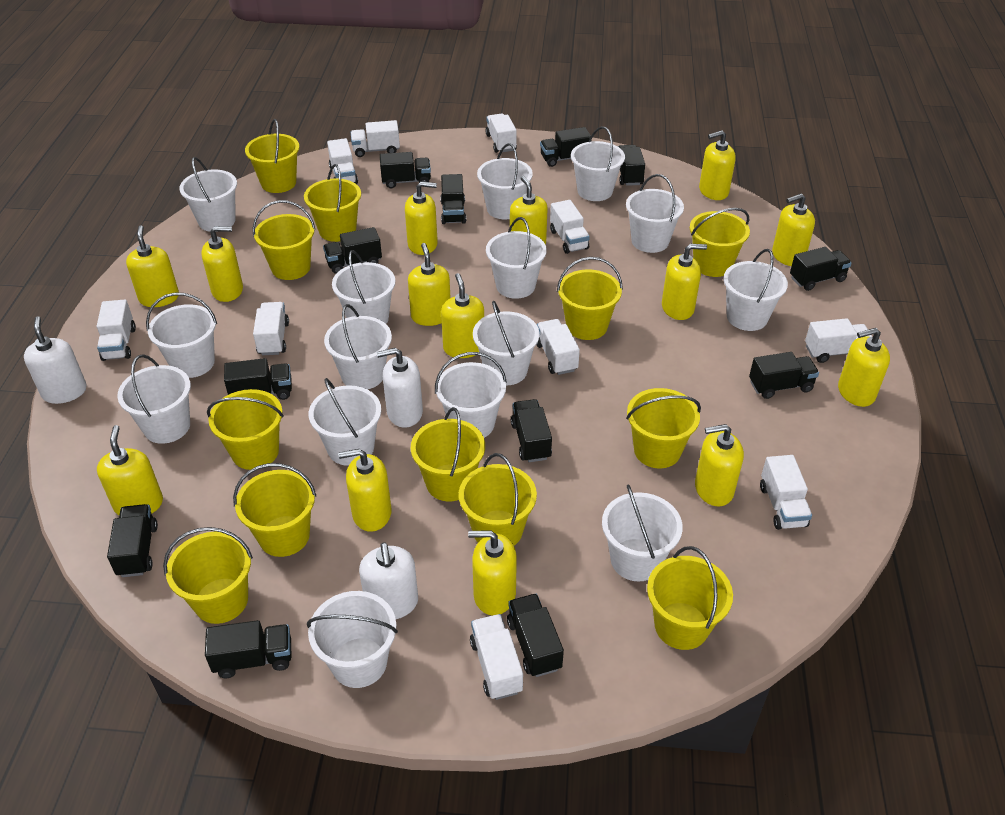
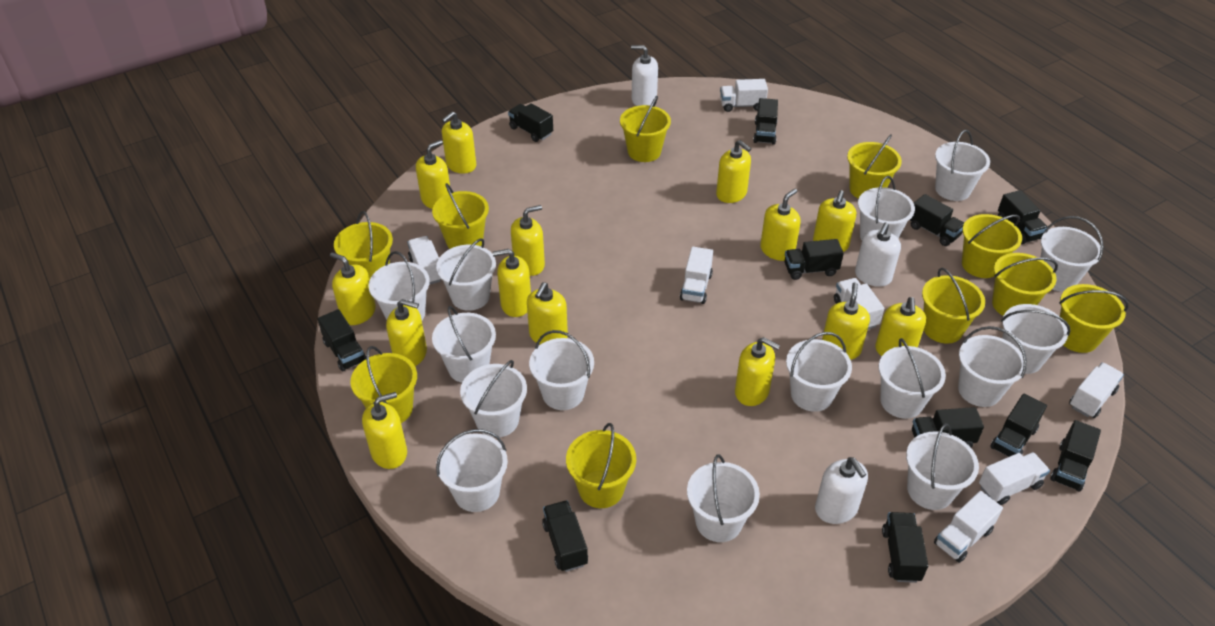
black truck: [107,504,158,577] [205,620,291,678] [224,358,292,400] [323,227,382,274] [380,152,431,188] [440,174,466,224] [507,594,564,677] [511,399,552,462] [540,127,591,167] [618,145,645,186] [749,352,819,399] [790,247,852,291] = 12 -> [317,309,366,371] [508,103,553,142] [542,500,588,572] [753,98,778,145] [785,239,844,280] [882,512,928,583] [910,194,964,246] [912,407,984,447] [990,394,1047,457] [998,190,1047,244] [1050,420,1101,491] = 11
white truck: [97,300,136,361] [253,302,289,355] [327,138,358,184] [351,120,400,157] [470,614,523,700] [485,114,517,153] [536,319,580,375] [550,200,590,254] [760,455,812,530] [805,318,872,363] = 10 -> [407,236,442,285] [680,247,713,304] [720,79,768,112] [834,278,884,329] [934,491,1003,563] [979,452,1050,505] [1069,362,1124,418] = 7
yellow bucket: [163,527,253,624] [207,389,284,470] [233,463,316,557] [245,119,299,193] [253,200,315,280] [304,164,361,242] [411,407,485,501] [459,453,537,546] [557,257,623,340] [626,388,701,468] [647,546,733,650] [690,208,750,277] = 12 -> [334,211,393,279] [350,346,417,423] [432,183,489,249] [566,423,636,508] [620,96,671,162] [847,135,902,199] [922,268,985,344] [962,214,1022,278] [992,253,1058,316] [1059,284,1128,353] = 10

